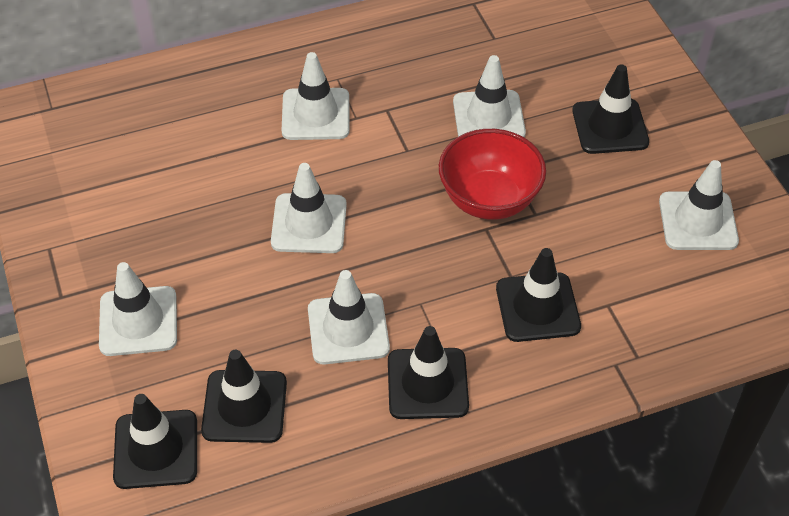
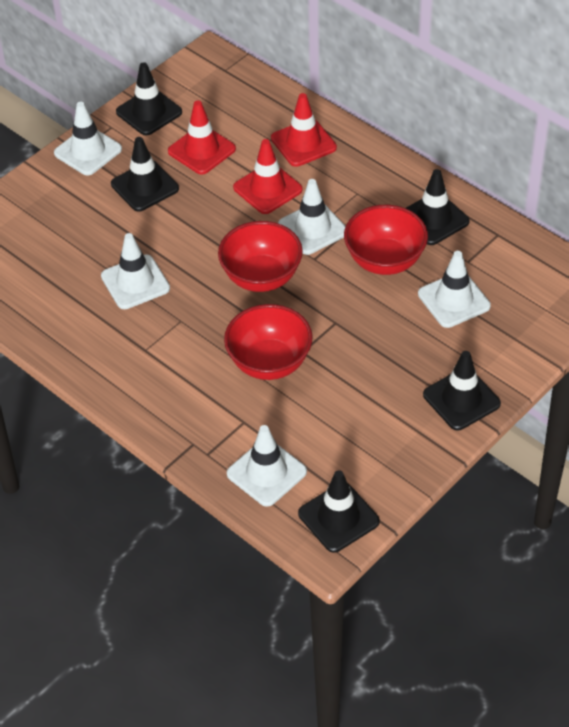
red bowl: [439,129,546,220] = 1 -> [218,221,303,292] [224,304,313,380] [344,205,428,275] = 3
red traffic cone: none = 0 -> [168,100,236,175] [233,139,303,214] [271,93,337,167] = 3
white traffic cone: [99,262,177,356] [271,163,347,253] [281,52,349,140] [308,270,390,364] [453,55,526,138] [659,160,739,250] = 6 -> [54,102,122,175] [101,233,170,309] [227,425,307,507] [278,179,346,255] [418,251,491,328] = 5

